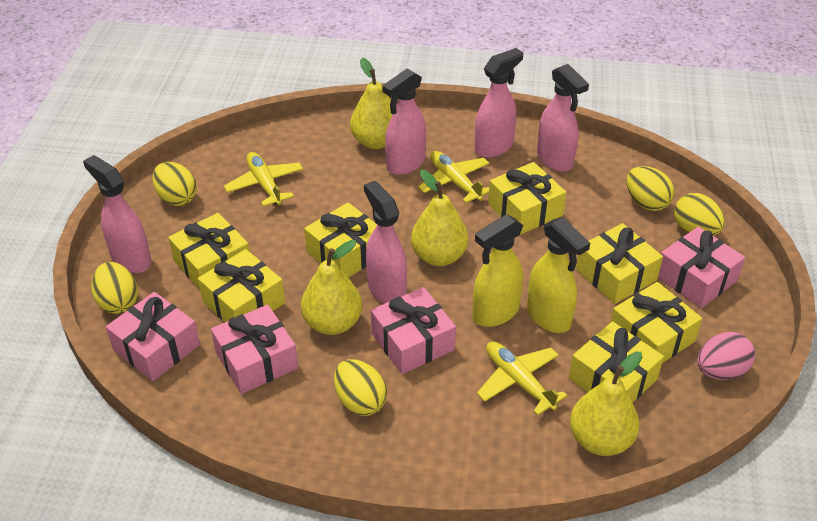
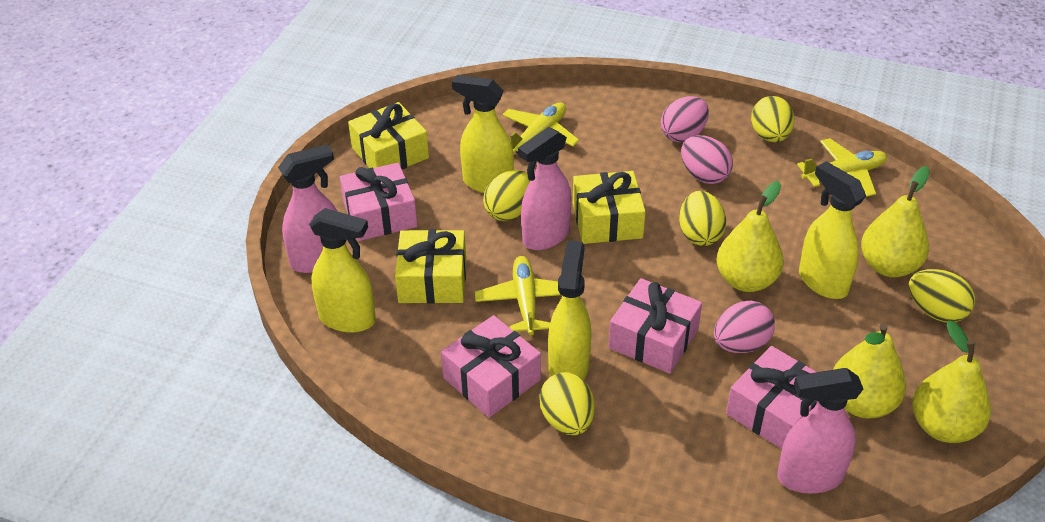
pink egg: [697,332,755,380] = 1 -> [661,96,709,142] [681,135,733,184] [714,301,775,353] = 3
pink spray bottle: [83,155,151,273] [364,181,407,303] [382,68,426,175] [475,48,523,158] [537,64,589,172] = 5 -> [278,144,338,273] [518,127,572,250] [777,368,863,494] = 3
yellow gift: [168,213,250,289] [198,249,285,322] [304,202,377,278] [488,162,566,235] [569,321,664,403] [576,223,663,304] [610,282,702,363] = 7 -> [348,102,429,169] [395,229,466,304] [573,171,646,244] = 3
yellow spray bottle: [473,215,523,327] [527,217,590,333] = 2 -> [309,208,376,333] [452,75,514,193] [548,240,591,380] [799,161,866,299] = 4

